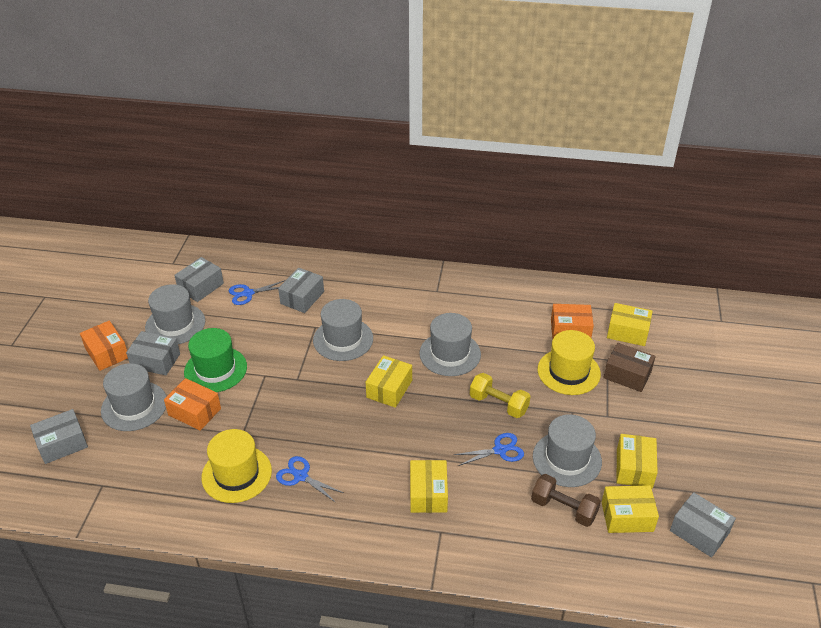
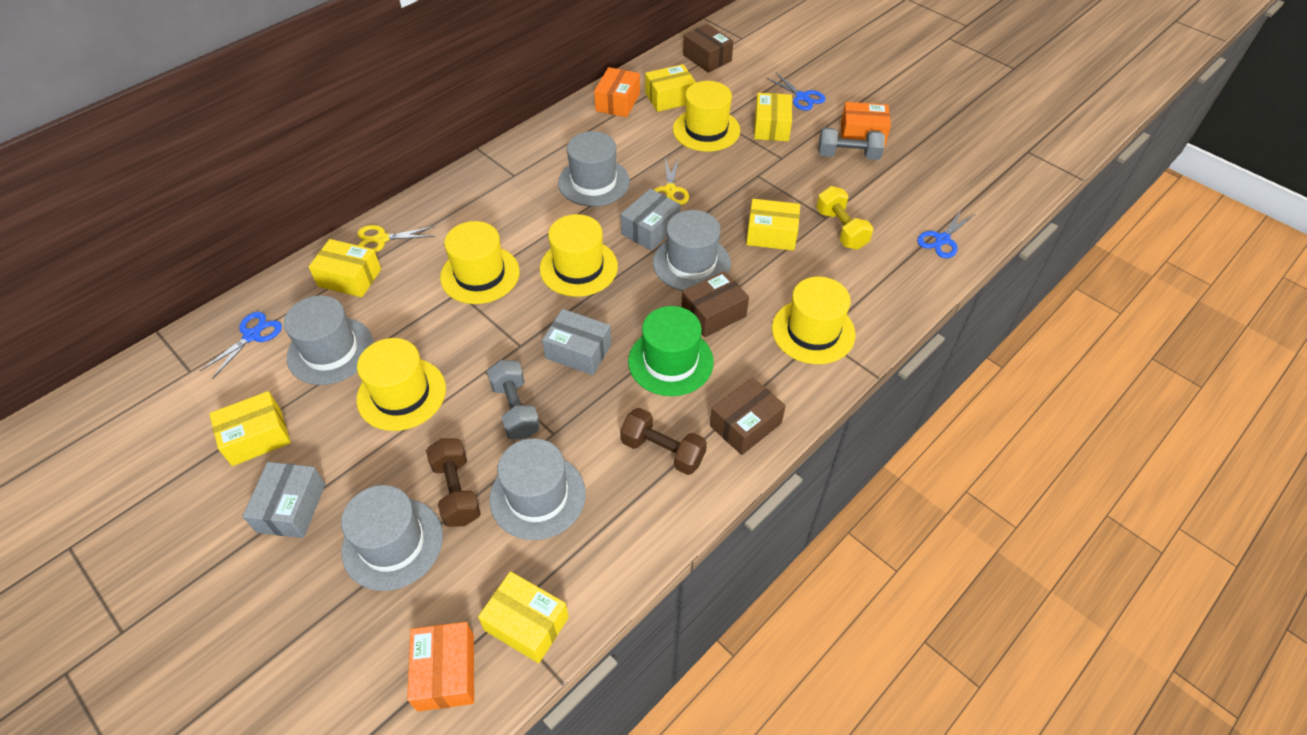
brown box: [604,343,656,392] = 1 -> [681,271,749,337] [683,24,733,73] [710,377,786,455] = 3
brown dumbbell: [531,474,601,527] = 1 -> [426,438,481,527] [620,408,707,475] = 2
grey box: [30,409,88,464] [126,331,180,375] [174,257,224,302] [278,268,324,313] [670,492,736,557] = 5 -> [242,462,325,538] [542,309,612,375] [620,189,681,251] = 3
grey dumbbell: none = 0 -> [487,360,540,439] [818,127,885,160] = 2
yellow box: [366,355,412,408] [410,460,448,513] [602,485,659,533] [607,303,653,346] [616,434,658,488] = 5 -> [209,391,291,466] [308,239,381,297] [478,571,569,663] [645,64,696,112] [746,199,800,251] [754,93,792,141] = 6
yellow hat: [202,429,272,503] [538,330,601,395] = 2 -> [357,338,446,431] [440,221,520,304] [540,214,618,297] [673,81,740,152] [772,277,856,364] = 5
yellow scissors: none = 0 -> [357,225,435,253] [654,157,689,205] = 2

